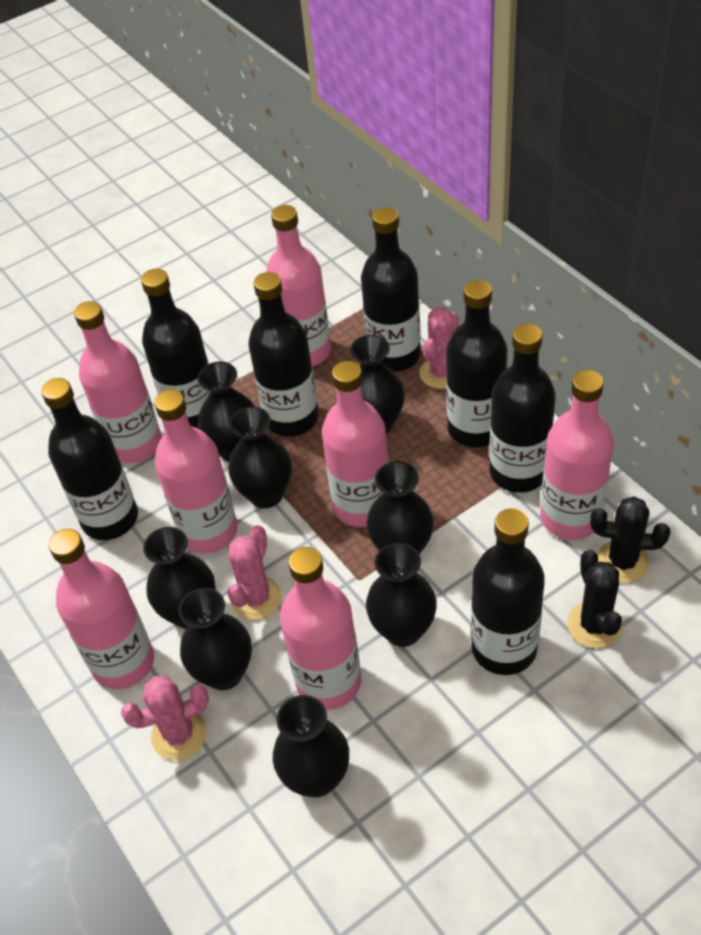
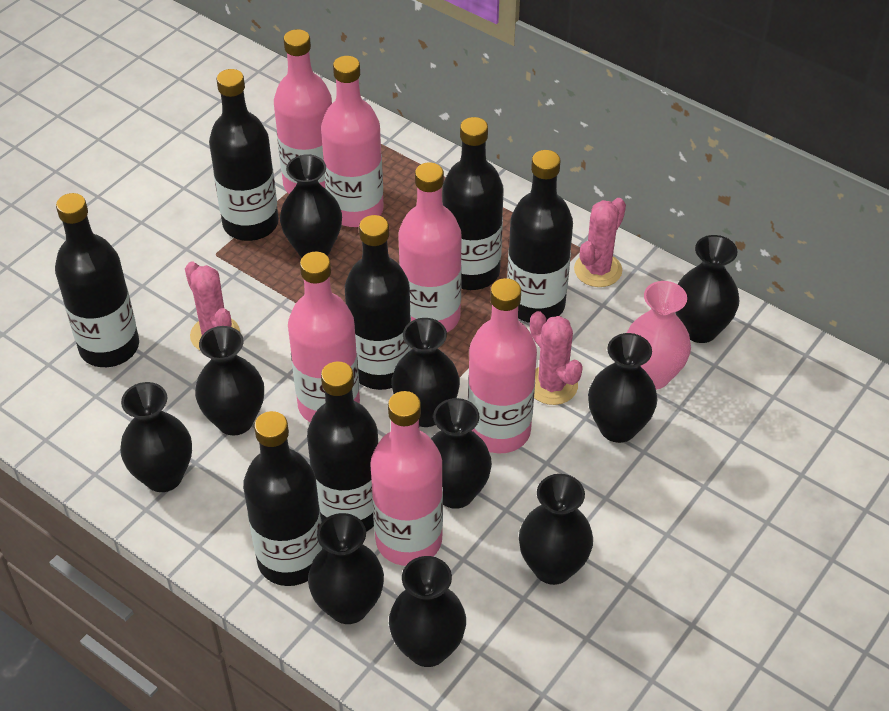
black cactus: [567,550,622,648] [590,496,670,583] = 2 -> none = 0
black vase: [143,527,216,629] [178,588,252,690] [198,362,255,462] [228,406,292,508] [273,695,349,798] [350,335,405,434] [366,461,434,554] [366,543,437,647] = 8 -> [120,382,192,492] [195,326,264,435] [280,154,342,257] [308,513,384,624] [389,556,466,667] [391,318,460,427] [431,398,492,509] [519,474,593,585] [588,333,657,443] [675,235,739,343] = 10
pink bottle: [49,529,154,689] [74,301,162,463] [154,389,237,553] [266,205,331,366] [280,547,361,710] [322,361,389,527] [540,370,614,540] = 7 -> [274,29,332,194] [288,252,360,422] [321,56,384,227] [370,391,443,566] [398,162,462,332] [468,278,537,453] = 6
pink vase: none = 0 -> [627,281,691,390] = 1

